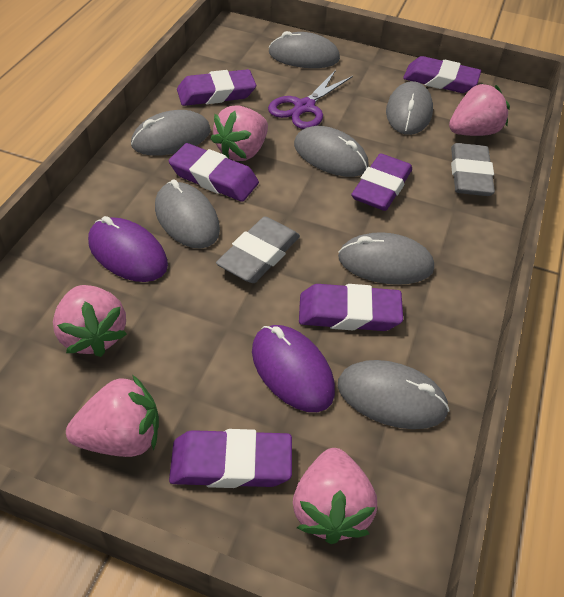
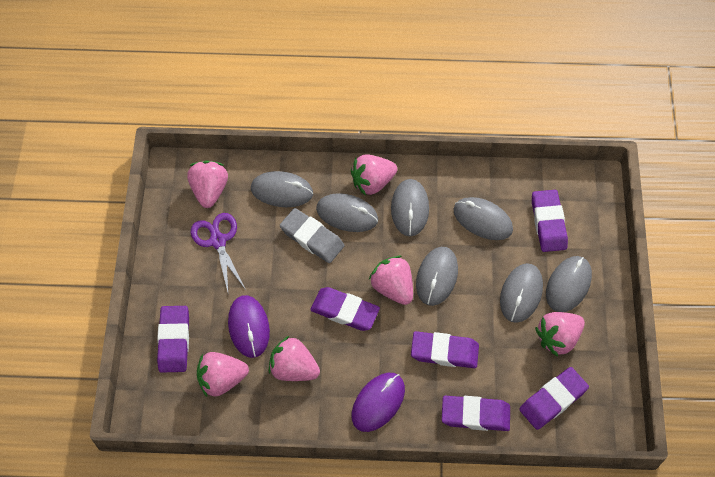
grey eraser: [216,217,300,283] [451,143,495,196] = 2 -> [280,208,344,263] = 1
pink strawberry: [53,285,127,357] [66,375,159,457] [211,105,268,161] [293,448,377,544] [449,83,510,136] = 5 -> [187,160,228,208] [197,352,249,397] [268,336,320,381] [351,154,397,196] [369,256,413,305] [535,312,585,357] = 6

